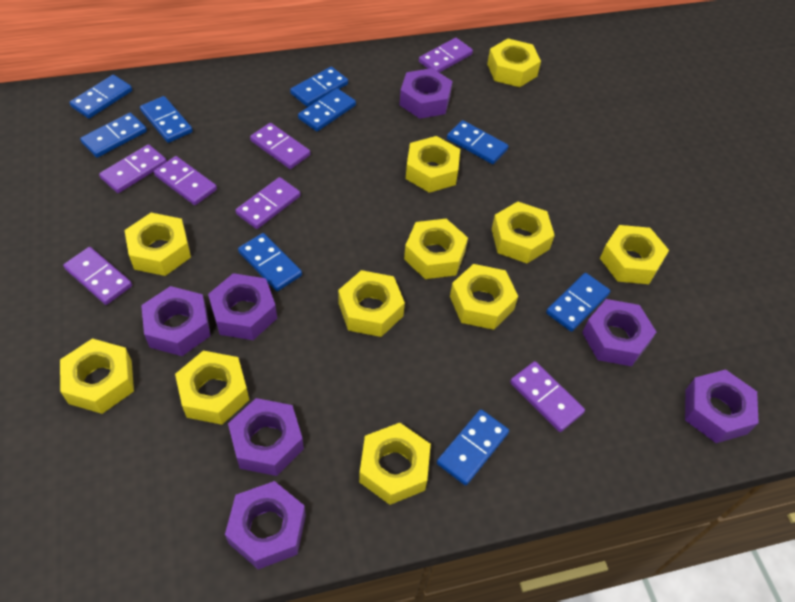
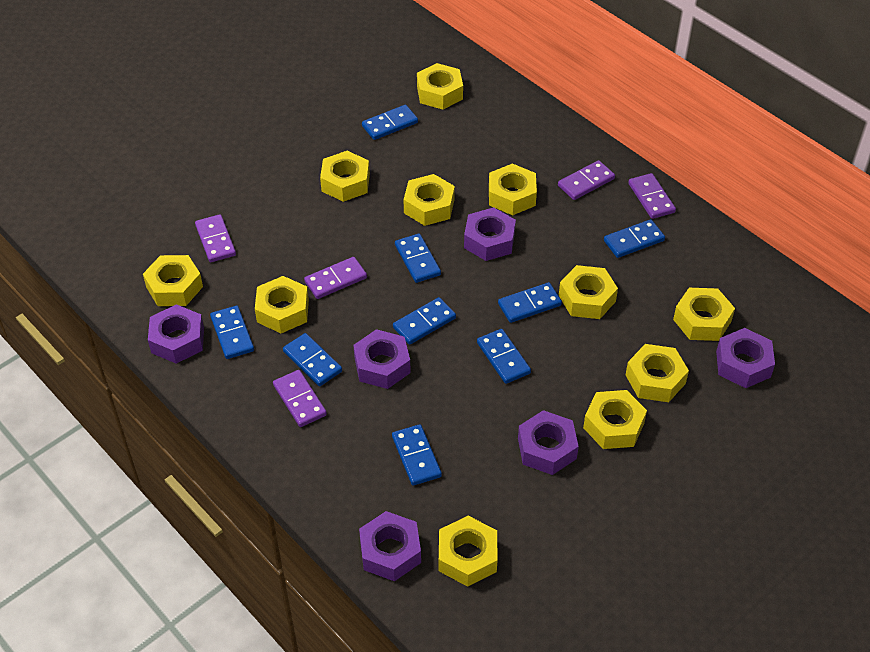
purple domino: [63,247,132,305] [99,144,167,193] [154,156,217,205] [236,177,300,229] [250,123,310,169] [419,38,473,73] [510,361,585,432] = 7 -> [195,214,236,262] [273,370,327,427] [304,257,367,299] [558,160,615,200] [628,173,676,219] = 5
purple nut: [141,286,211,356] [208,273,277,340] [225,481,306,569] [228,398,304,476] [400,68,452,119] [582,299,656,366] [685,369,759,443] = 7 -> [148,304,204,363] [353,329,411,389] [359,511,421,581] [464,207,516,261] [518,410,579,475] [716,328,775,388] = 6

